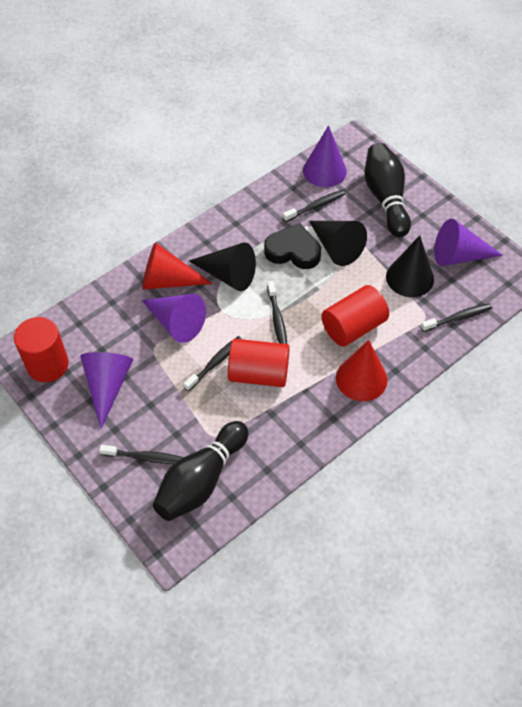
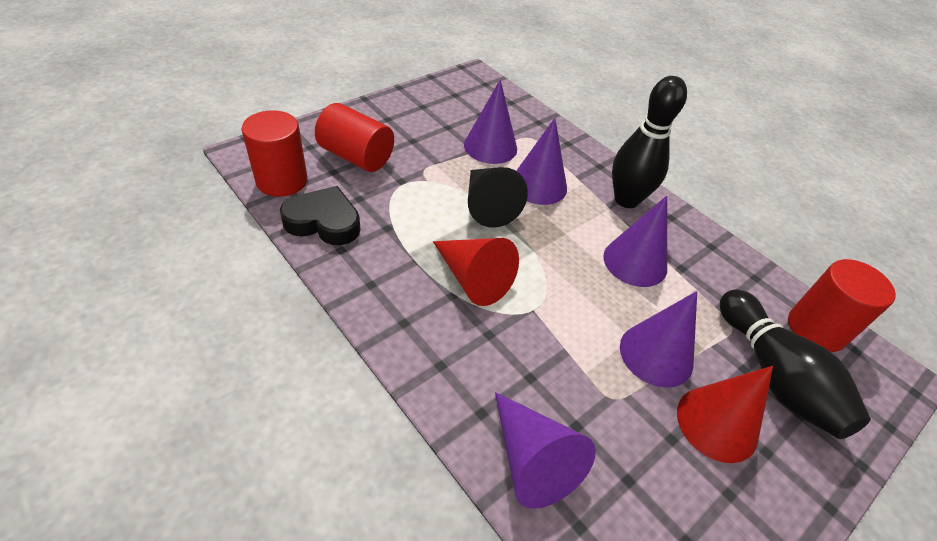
black cone: [189,242,256,291] [309,221,367,266] [386,235,434,297] = 3 -> [468,167,528,228] = 1
black toothbrush: [99,445,184,464] [184,336,242,391] [267,281,287,344] [283,190,345,222] [421,303,492,332] = 5 -> none = 0
purple cone: [80,352,133,429] [142,294,206,343] [303,125,347,187] [434,219,503,266] = 4 -> [464,79,517,164] [495,392,596,509] [516,118,567,205] [603,196,667,287] [620,291,697,388] = 5

